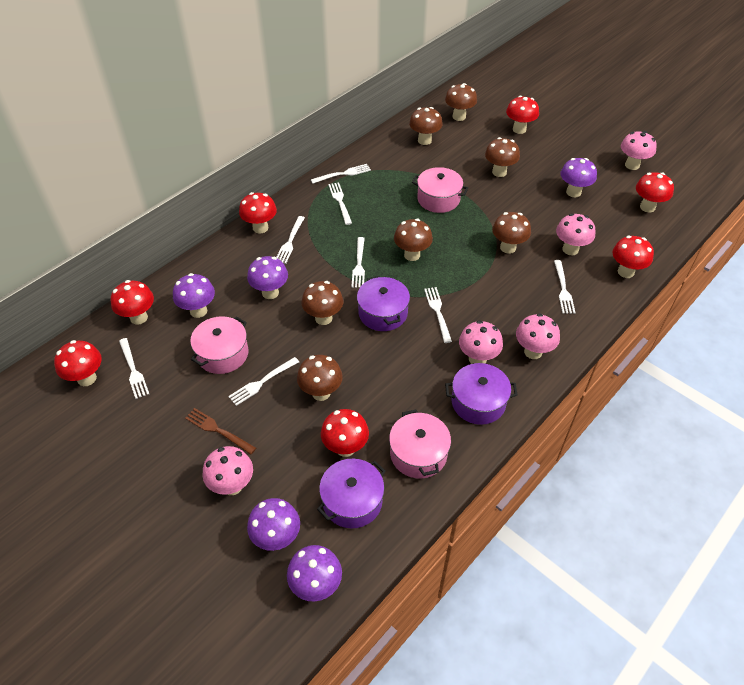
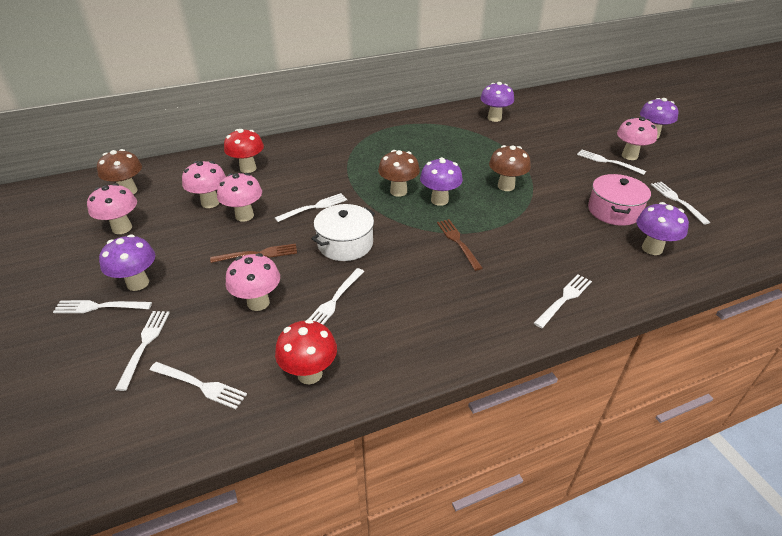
brown fork: [185,408,256,455] = 1 -> [210,244,297,263] [437,219,482,271] = 2
brown mushroom: [297,355,343,401] [301,281,343,325] [394,219,433,261] [409,107,443,145] [445,83,477,121] [485,137,520,177] [492,212,531,254] = 7 -> [97,149,142,194] [378,150,420,197] [489,145,531,191] = 3
pink pot: [190,316,249,374] [389,409,451,479] [412,167,468,213] = 3 -> [588,174,651,226] = 1
purple pot: [317,459,386,528] [357,276,410,331] [445,363,518,425] = 3 -> none = 0
red mushroom: [54,340,102,386] [111,280,154,325] [239,192,277,233] [321,409,369,457] [506,96,539,134] [612,235,654,278] [636,172,674,212] = 7 -> [224,129,264,173] [275,319,337,384] = 2
white pot: none = 0 -> [311,204,375,261] = 1

